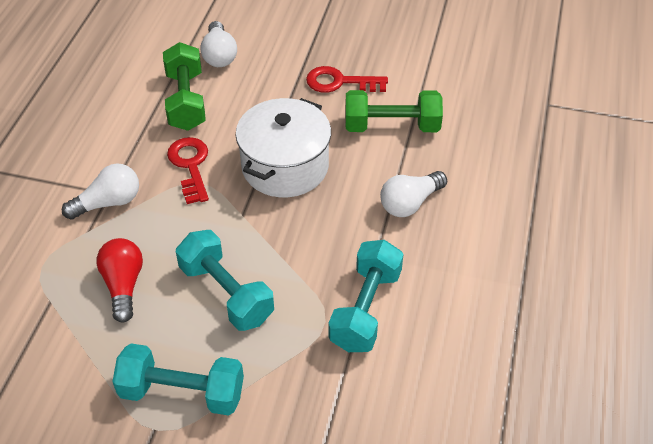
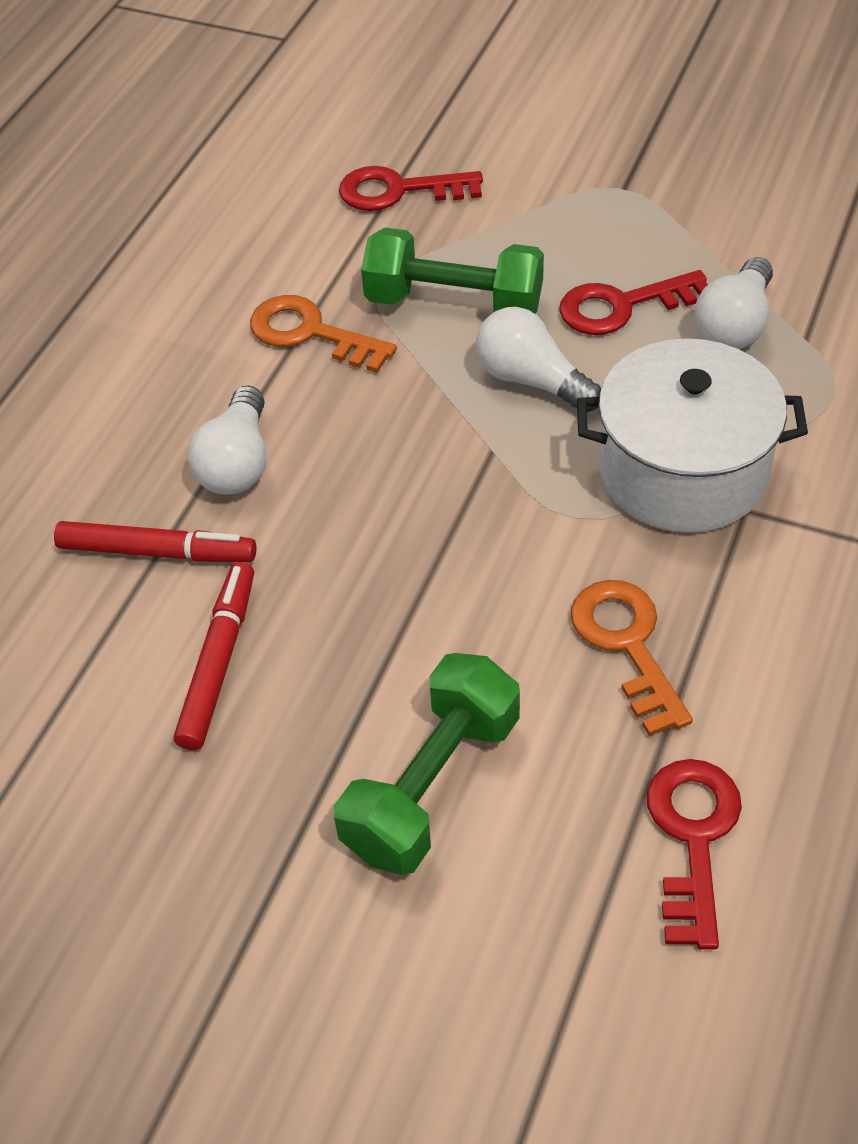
orange key: none = 0 -> [250,295,397,373] [570,580,693,736] = 2
red key: [167,137,209,204] [306,66,388,93] = 2 -> [339,166,483,211] [559,270,708,335] [646,759,742,949] = 3
red light bulb: [96,238,143,323] = 1 -> none = 0
red marker: none = 0 -> [54,521,257,562] [174,562,254,750] = 2
turquoise dumbbell: [112,343,244,416] [176,230,274,331] [329,240,403,352] = 3 -> none = 0

